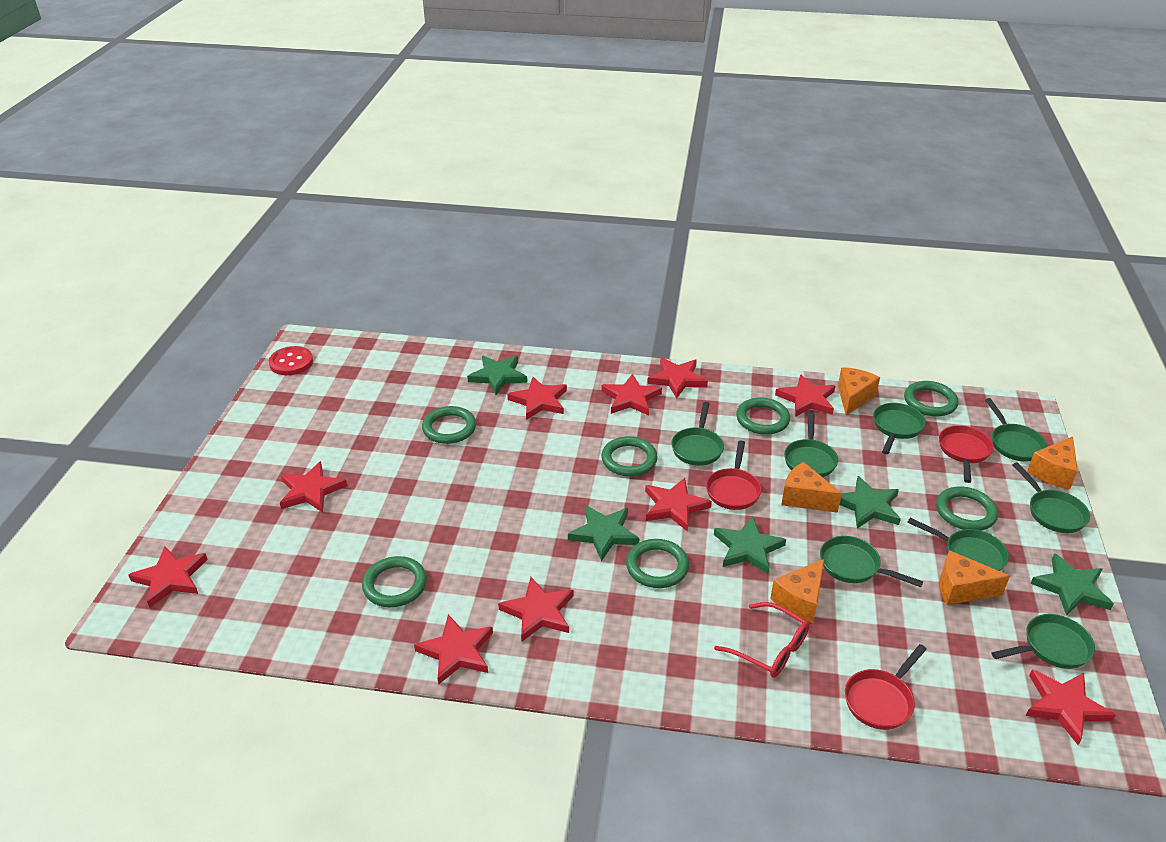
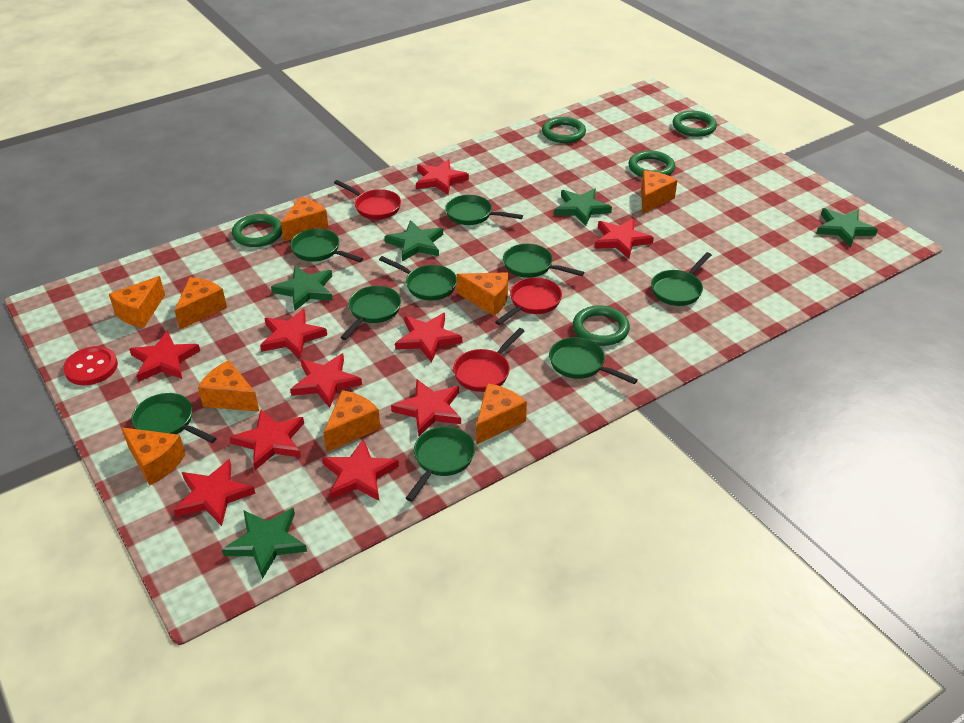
green pan: [671,402,724,466] [784,413,838,477] [820,536,923,587] [873,403,926,454] [907,518,1009,571] [985,398,1047,462] [992,614,1095,669] [1012,462,1090,533] = 8 -> [131,393,217,443] [290,229,363,262] [340,286,401,340] [379,256,457,301] [406,427,475,502] [445,195,523,225] [503,244,584,278] [549,337,638,384] [651,252,712,306] = 9
green ring: [362,556,427,607] [422,406,476,444] [601,436,658,477] [626,539,689,588] [736,398,790,435] [904,381,958,417] [936,487,998,531] = 7 -> [232,214,282,247] [542,117,586,143] [573,305,630,346] [628,150,675,177] [673,111,717,137] = 5
orange cheese: [770,559,824,623] [781,462,842,513] [838,367,880,416] [940,550,1010,605] [1027,436,1078,490] = 5 -> [109,276,165,328] [121,427,186,486] [175,277,227,329] [198,360,260,412] [281,197,329,241] [323,390,381,452] [457,272,508,316] [476,383,527,445] [641,171,678,214] = 9
red glasses: [714,602,810,678] = 1 -> none = 0

